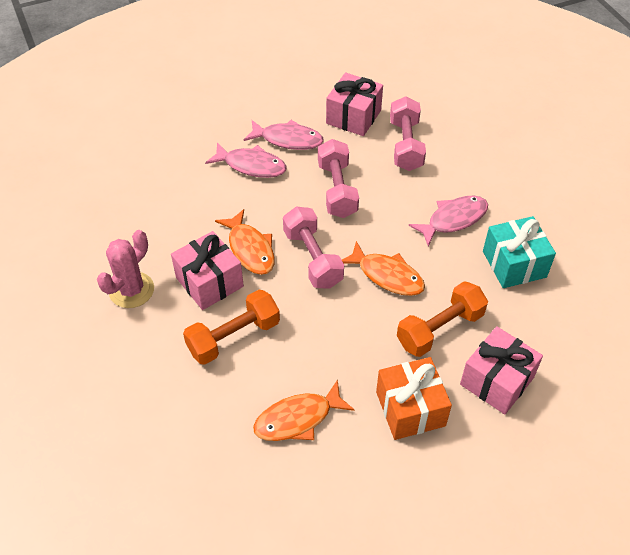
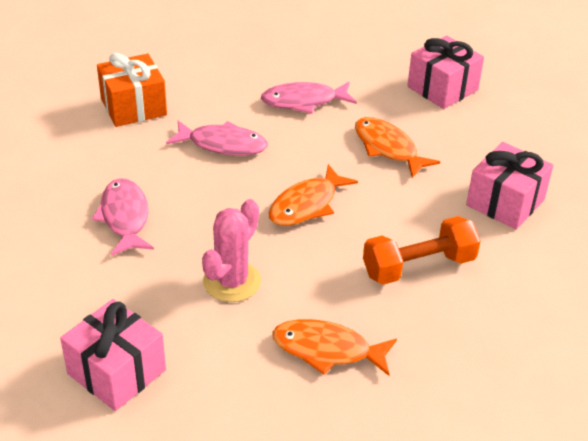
orange dumbbell: [183,290,280,365] [397,281,488,357] = 2 -> [363,216,481,285] = 1
pink dumbbell: [283,207,344,289] [318,139,359,218] [390,96,426,171] = 3 -> none = 0
turquoise gift: [483,216,556,288] = 1 -> none = 0

